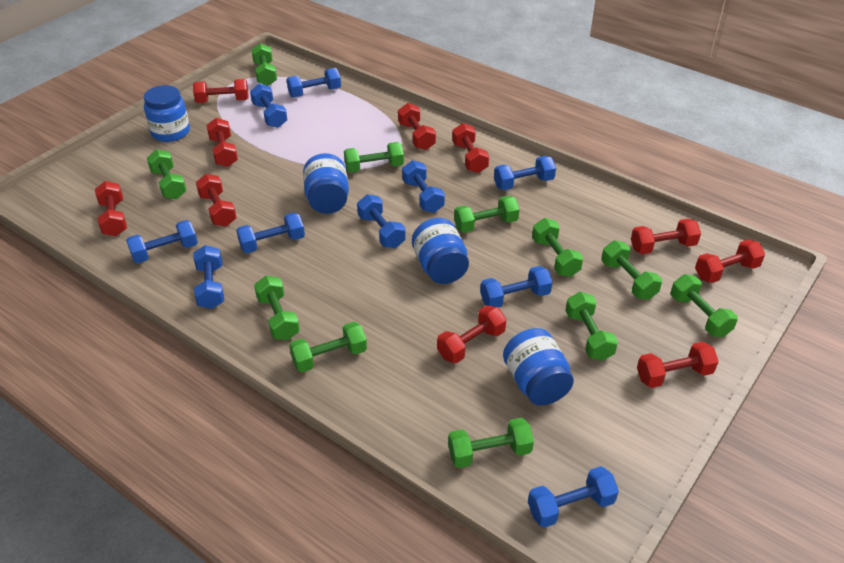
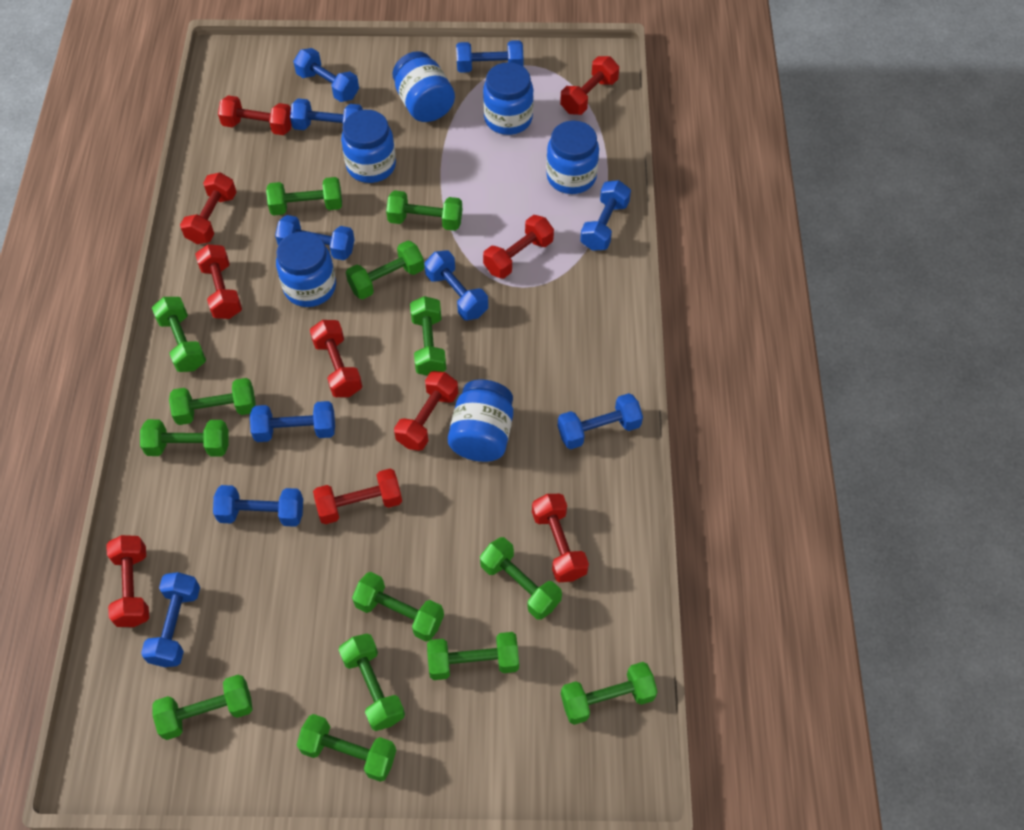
blue jar: [144,85,190,142] [303,153,349,214] [412,218,469,284] [503,328,574,406] = 4 -> [276,231,336,307] [341,110,396,183] [392,51,455,122] [448,380,513,462] [483,62,534,135] [546,121,599,194] = 6
green dumbbell: [147,149,187,199] [251,43,277,86] [254,276,300,340] [289,322,367,372] [344,142,404,173] [448,418,534,468] [454,196,520,233] [532,218,583,277] [565,292,618,361] [601,241,662,300] [671,274,738,337] = 11 -> [140,419,229,457] [152,297,206,372] [152,675,253,740] [169,378,256,425] [266,177,342,216] [297,714,396,782] [339,633,405,731] [346,241,424,299] [352,572,444,642] [386,190,462,231] [410,296,446,376] [427,632,519,680] [480,537,562,620] [561,662,657,725] = 14

